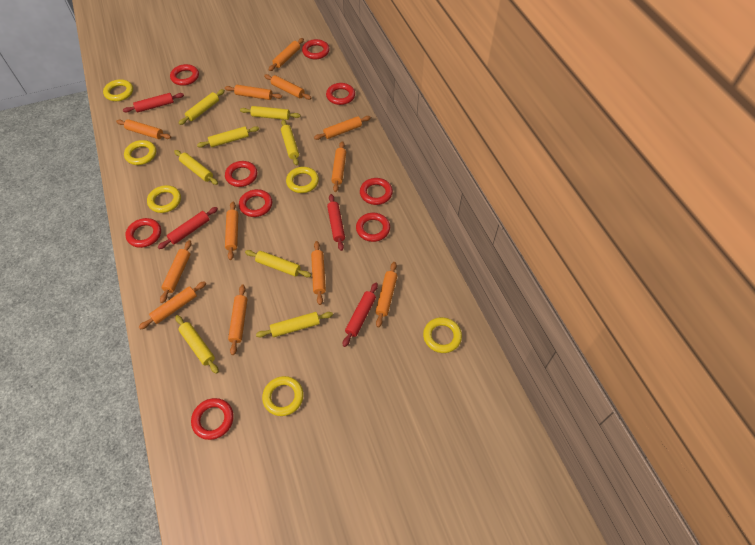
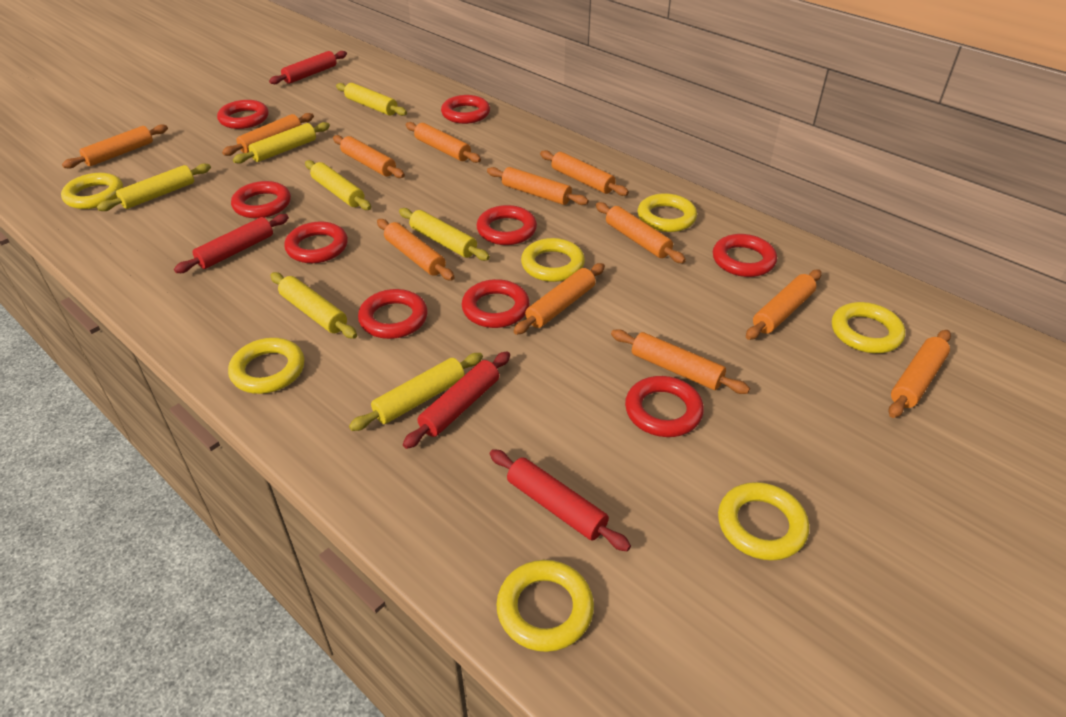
yellow ring: [103,79,133,101] [124,140,156,165] [147,185,181,213] [262,376,304,416] [286,167,319,193] [423,317,462,353] = 6 -> [61,173,123,209] [228,338,305,394] [496,560,594,652] [521,238,585,282] [638,193,697,232] [718,482,809,561] [832,302,905,353] = 7
yellow rolling pin: [174,150,218,185] [175,315,219,374] [179,89,225,125] [197,126,259,148] [240,106,301,120] [245,250,311,277] [256,312,333,338] [281,119,299,166] = 8 -> [97,163,211,211] [233,122,330,164] [270,272,357,339] [305,160,371,210] [336,83,407,116] [349,353,483,431] [399,208,490,261] = 7

